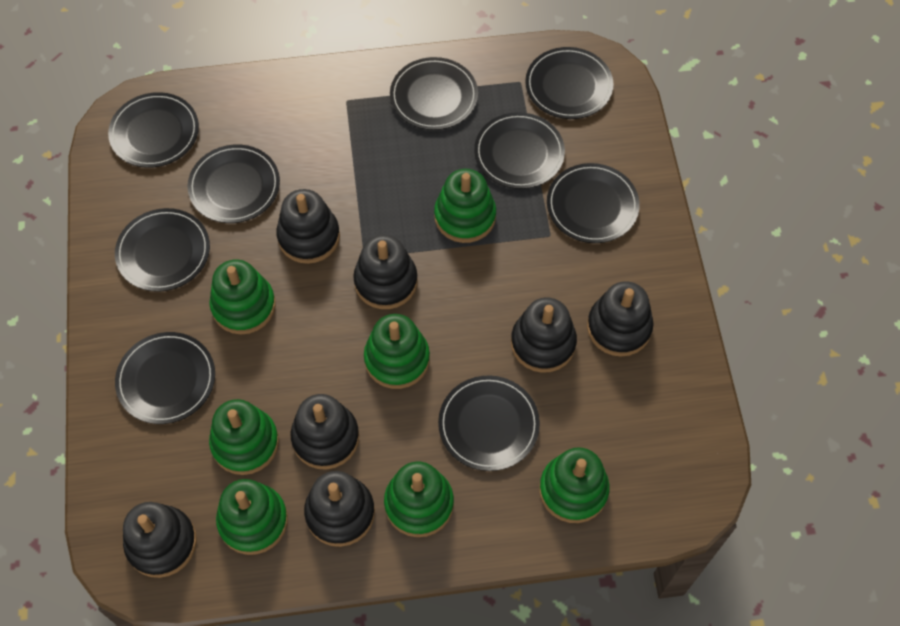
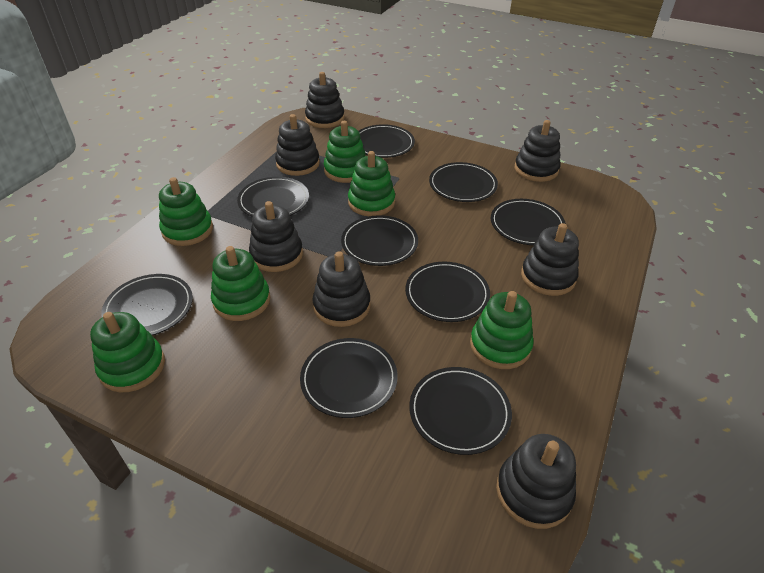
green stacking toy: [209,259,276,334] [209,399,279,475] [216,479,288,555] [364,314,430,389] [384,462,454,537] [434,169,496,243] [539,447,610,523] = 7 -> [90,312,165,392] [159,177,213,246] [211,246,270,321] [324,121,366,183] [348,151,395,216] [470,291,534,369] = 6

